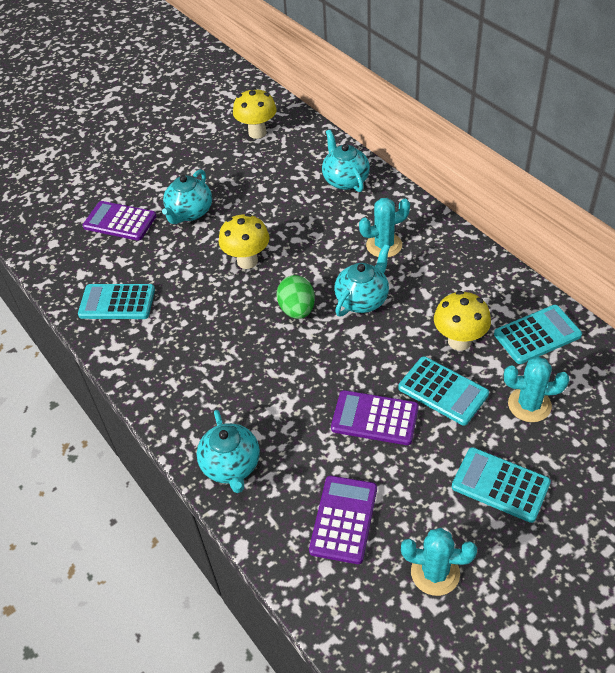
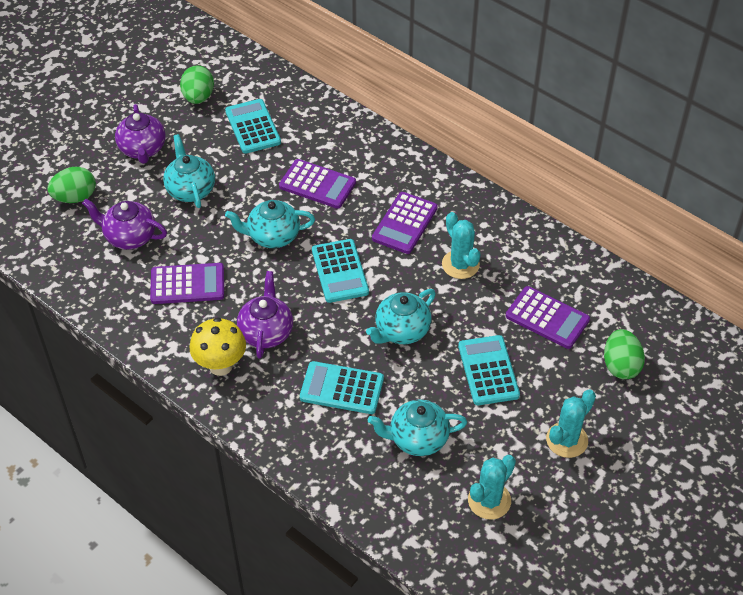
green egg: [276,275,315,319] = 1 -> [47,167,96,203] [180,65,214,104] [604,329,645,379] = 3
purple calculator: [83,201,156,241] [309,476,377,564] [331,390,419,445] = 3 -> [150,263,224,304] [279,159,356,209] [372,192,438,254] [506,286,590,349] = 4
purple teapot: none = 0 -> [82,199,167,250] [115,104,165,164] [237,271,293,359] = 3
yellow mushroom: [219,213,269,269] [233,88,277,139] [434,291,491,351] = 3 -> [190,317,246,376] = 1

